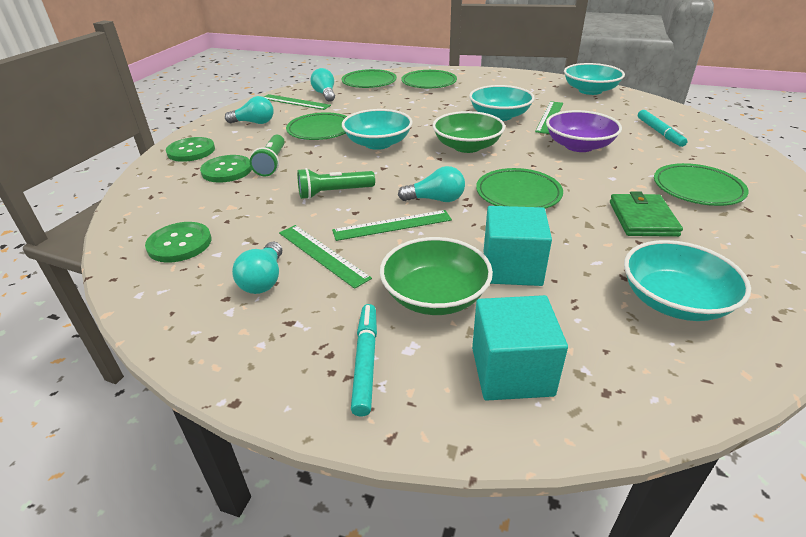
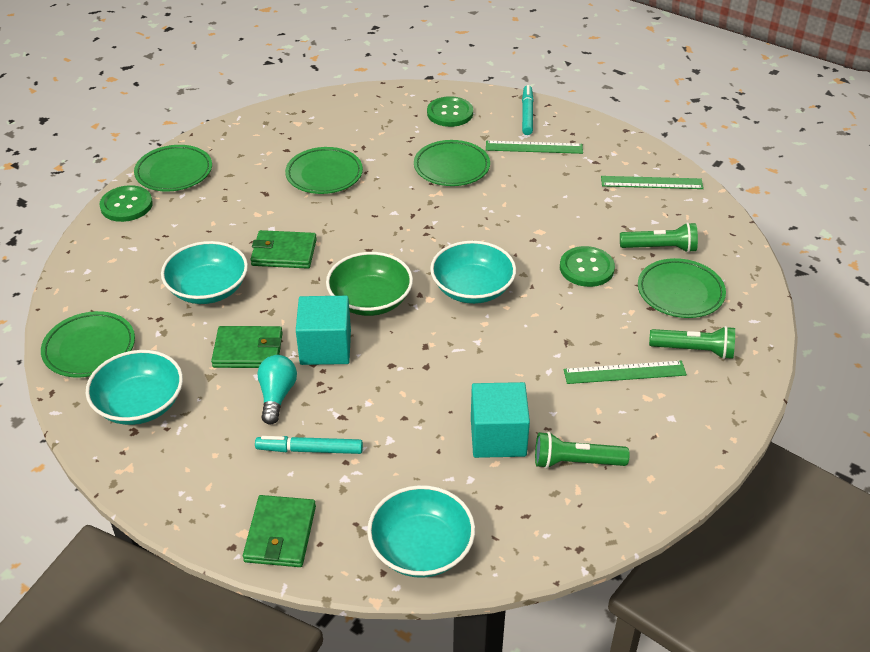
green bowl: [380,237,493,315] [433,111,505,153] = 2 -> [326,252,413,316] = 1
green flashlight: [250,135,285,176] [297,168,375,199] = 2 -> [535,432,630,469] [620,222,698,253] [649,326,735,359] = 3
green ruler: [264,94,331,110] [279,225,372,289] [332,210,452,241] [535,101,563,134] = 4 -> [486,141,583,154] [564,361,687,384] [601,176,704,189] = 3
green wallet: [610,191,683,237] = 1 -> [211,326,283,368] [243,495,316,567] [250,230,317,269] = 3
purple bowl: [546,110,622,152] = 1 -> none = 0
turquoise light bulb: [225,96,274,124] [232,242,282,294] [310,68,335,102] [398,166,465,202] = 4 -> [257,355,297,425] = 1

